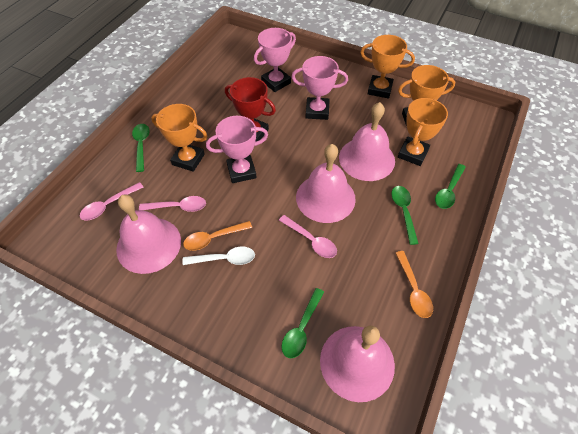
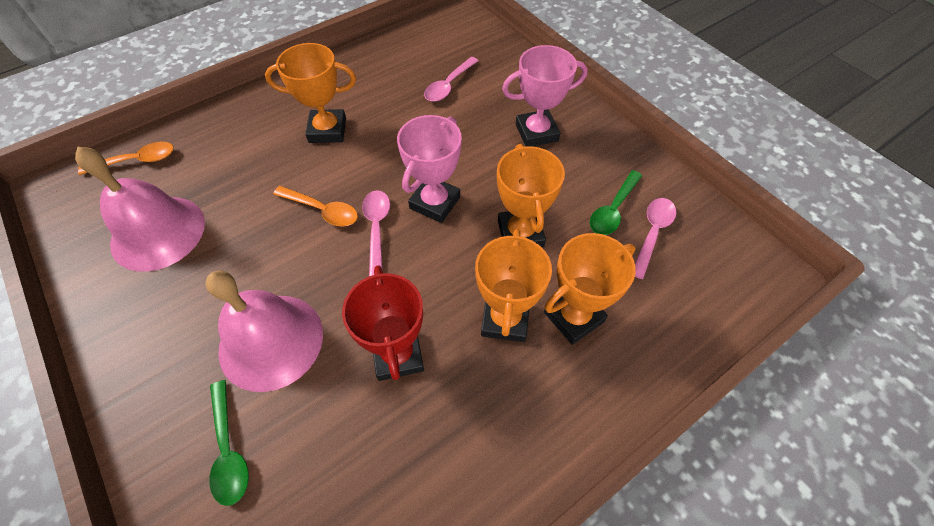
green spoon: [132,124,150,172] [282,288,324,358] [391,186,419,245] [435,164,466,209] = 4 -> [209,380,249,506] [590,170,642,235] = 2
pink bell: [116,195,181,274] [296,144,356,223] [320,326,395,402] [339,102,395,181] = 4 -> [75,147,205,272] [205,270,323,392] = 2
pink trophy: [206,116,268,183] [254,28,296,92] [291,56,348,120] = 3 -> [397,115,462,223] [502,45,588,147] = 2
white spoon: [182,246,255,265] = 1 -> none = 0

